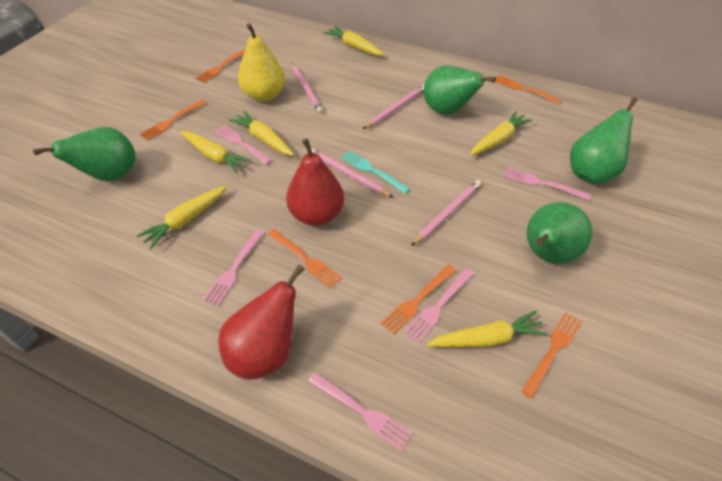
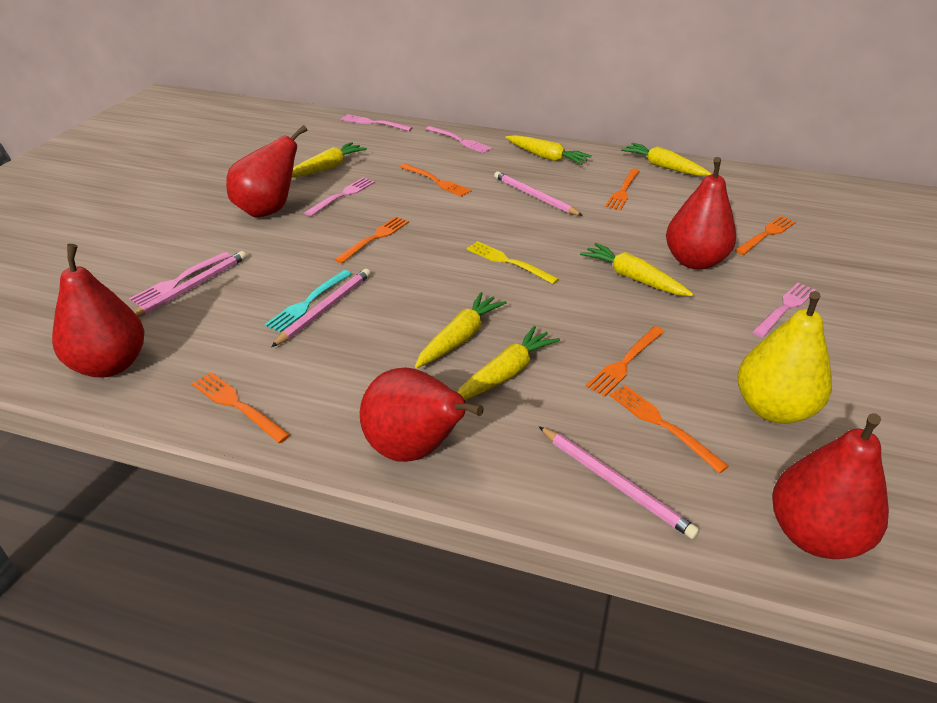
green pear: [33,127,136,181] [424,66,496,115] [527,202,593,264] [570,97,638,184] = 4 -> none = 0
orange fork: [140,99,207,141] [195,48,246,83] [267,229,342,288] [381,265,456,334] [495,75,562,105] [521,312,582,398] = 6 -> [192,372,290,443] [334,217,409,264] [400,164,472,197] [586,326,665,397] [605,168,640,210] [609,385,729,473] [735,216,796,255] = 7
red pear: [218,265,304,380] [286,138,344,226] = 2 -> [52,244,144,377] [226,125,307,218] [360,367,484,462] [666,157,736,270] [772,413,889,559] = 5
yellow fork: none = 0 -> [466,241,559,284] = 1

